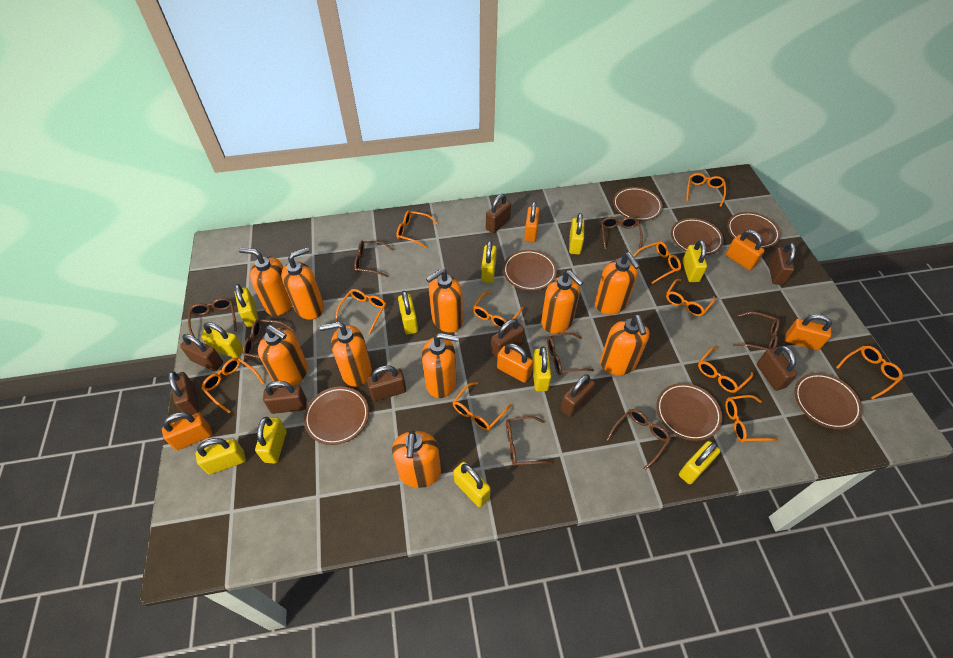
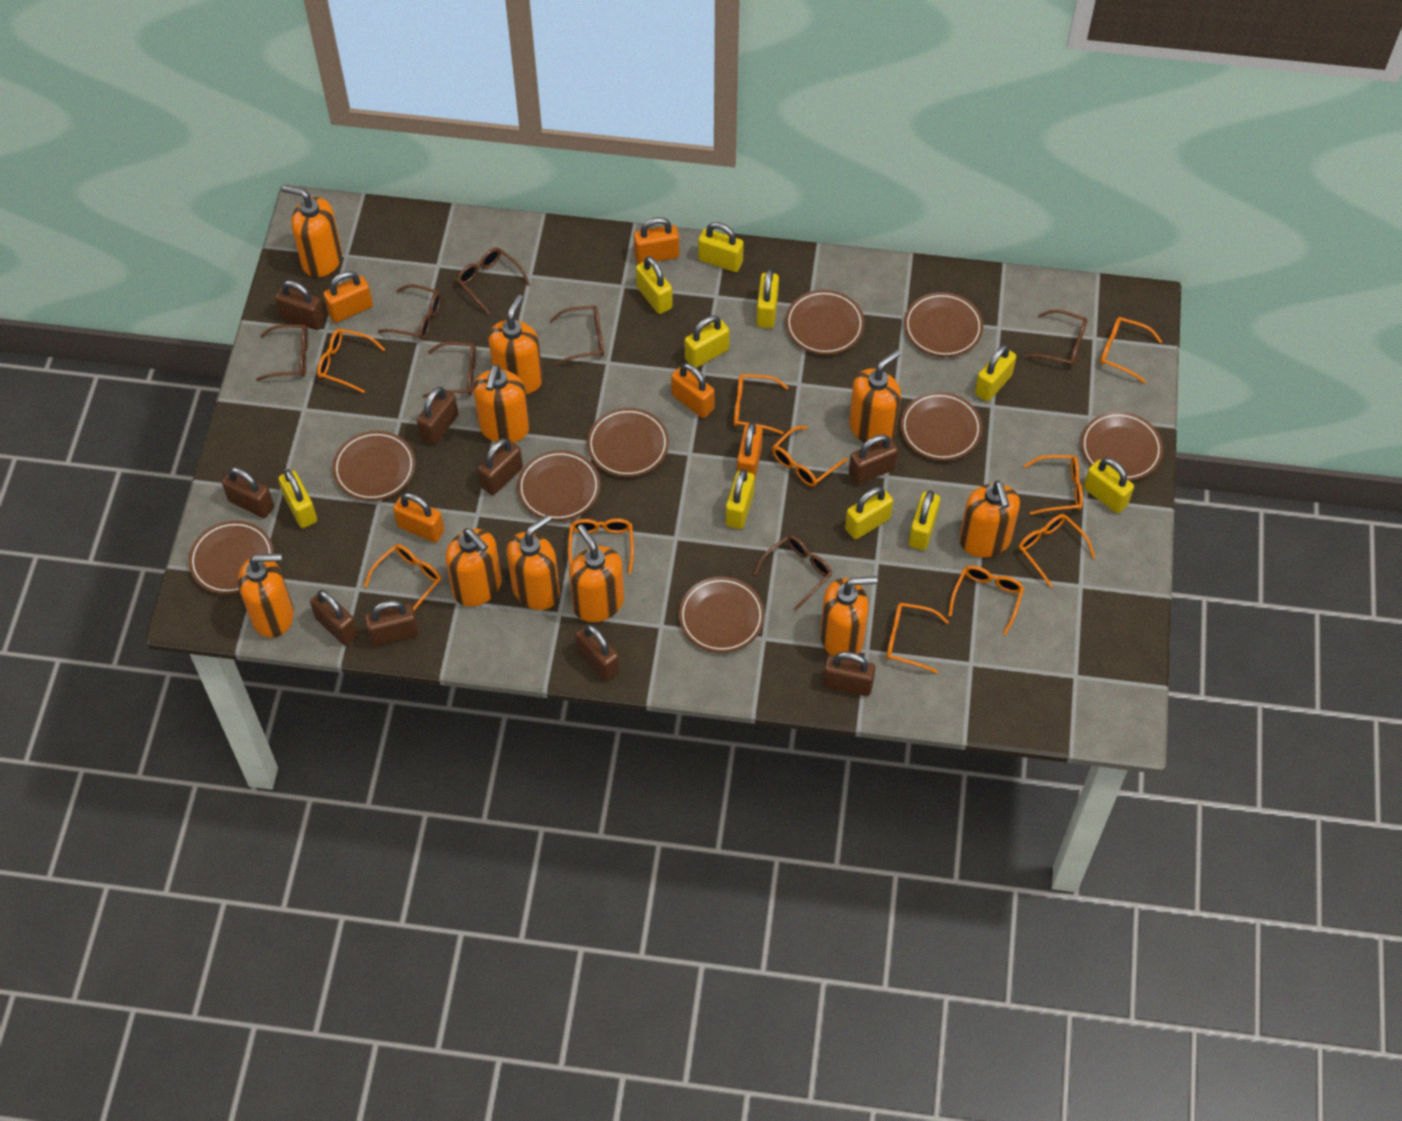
brown glasses: [188,298,237,337] [243,319,294,358] [354,241,394,277] [506,416,554,466] [547,332,594,375] [601,217,643,249] [606,409,671,470] [733,312,780,350] = 8 -> [256,325,309,381] [378,284,441,340] [423,342,476,398] [457,248,530,314] [549,306,604,365] [753,535,832,611] [1024,310,1087,367] = 7
brown plate: [304,387,369,445] [503,250,557,291] [613,187,663,221] [656,383,722,441] [671,218,724,255] [727,212,781,249] [794,373,862,429] = 7 -> [189,520,274,594] [333,431,415,501] [517,450,600,521] [587,408,669,477] [679,577,765,653] [785,290,865,355] [900,392,982,461] [904,292,983,357] [1080,411,1163,481] = 9
orange glasses: [201,358,264,413] [335,289,386,334] [396,210,438,248] [453,382,511,431] [473,292,524,328] [633,242,681,284] [666,279,716,316] [686,173,726,207] [698,347,753,393] [725,395,778,442] [836,346,903,399] = 11 -> [317,329,385,393] [364,544,441,611] [568,518,634,574] [734,374,789,434] [772,426,848,487] [886,603,949,673] [948,566,1024,635] [1018,514,1095,587] [1024,455,1083,515] [1100,317,1162,383] = 10
yellow padlock: [196,438,246,475] [201,322,243,358] [235,284,259,327] [255,417,287,464] [398,291,418,334] [453,462,491,507] [481,240,497,283] [532,347,551,391] [569,213,584,255] [679,441,721,484] [682,240,707,282] = 11 -> [278,469,317,528] [636,256,673,314] [685,315,729,368] [698,222,744,272] [725,469,755,529] [756,269,779,328] [845,487,893,539] [909,490,940,550] [975,345,1016,402] [1084,458,1134,513] = 10

